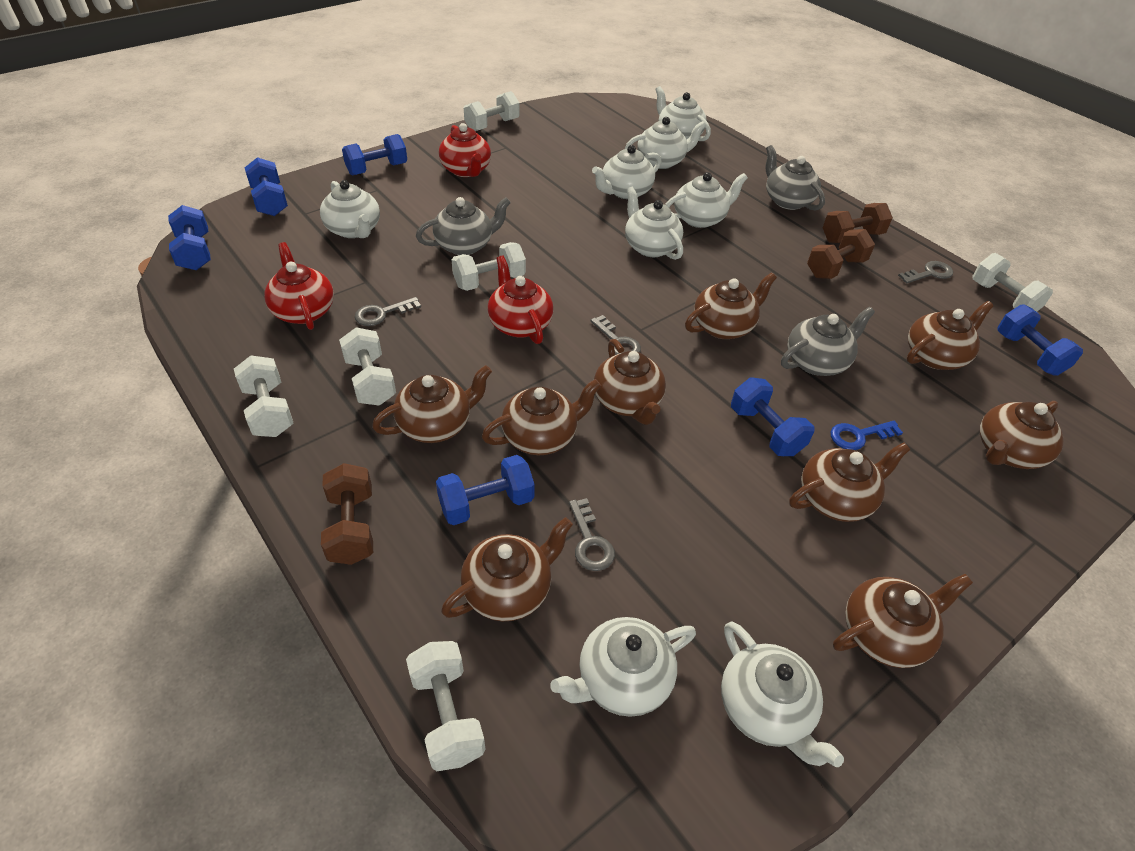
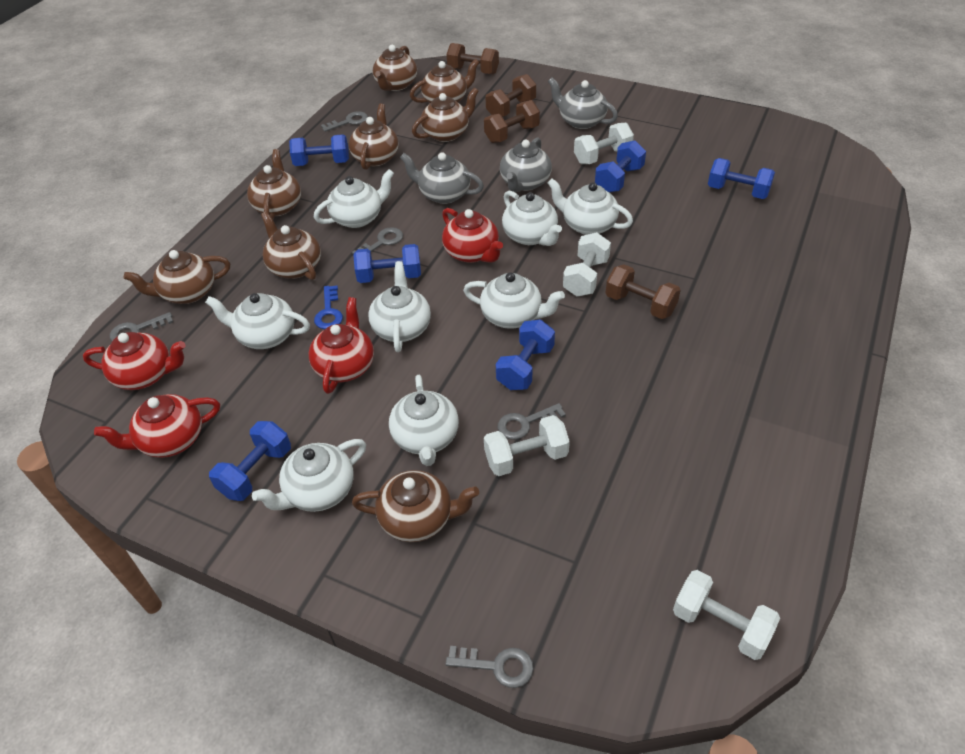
brown dumbbell: [321,463,373,565] [807,229,875,279] [823,203,893,243] = 3 -> [446,43,499,75] [484,100,540,143] [486,74,536,117] [606,264,681,319] = 4
brown teapot: [372,365,492,443] [441,517,573,621] [482,379,601,455] [594,339,666,425] [685,272,777,339] [790,442,910,522] [833,574,973,668] [907,301,993,370] [980,401,1064,469] = 9 -> [124,250,230,304] [247,149,301,219] [261,211,321,280] [349,104,399,170] [352,470,479,542] [373,45,417,91] [410,59,479,103] [412,88,479,142] = 8
grey key: [355,297,421,326] [569,498,615,571] [590,315,641,355] [898,261,953,283] = 4 -> [110,312,173,341] [321,111,368,132] [352,227,403,255] [445,646,534,688] [498,403,566,440] = 5
red teapot: [264,242,334,330] [439,123,491,177] [488,256,554,344] = 3 -> [83,332,186,390] [94,394,220,458] [309,297,374,394] [442,208,503,263] = 4
white dumbbell: [234,355,293,437] [339,327,396,406] [406,641,485,771] [452,242,526,291] [464,91,520,131] [972,253,1053,312] = 6 -> [484,415,570,476] [563,232,611,297] [574,123,634,164] [673,570,780,660] = 4

